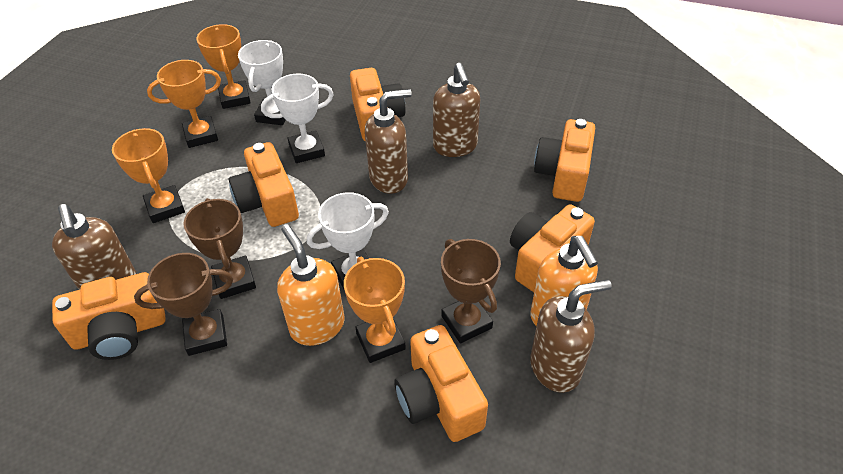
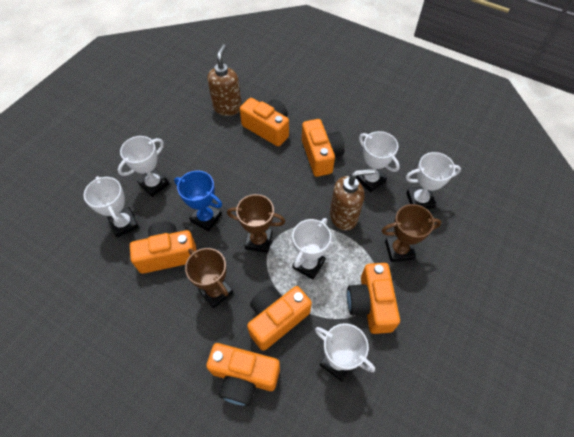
blue trophy: none = 0 -> [174,171,222,231] = 1
brown soap dispenser: [52,204,136,290] [365,89,412,194] [433,63,480,157] [530,280,612,393] = 4 -> [207,44,242,116] [330,168,375,231] = 2
orange soap dispenser: [277,224,345,346] [530,236,598,326] = 2 -> none = 0
orange trophy: [112,128,185,223] [147,60,221,148] [196,24,251,109] [344,257,406,363] = 4 -> none = 0
white trophy: [238,40,286,125] [261,74,334,163] [307,192,389,291] = 3 -> [84,176,139,238] [118,136,169,197] [292,218,331,280] [315,323,375,382] [356,131,400,192] [406,152,461,209] = 6

